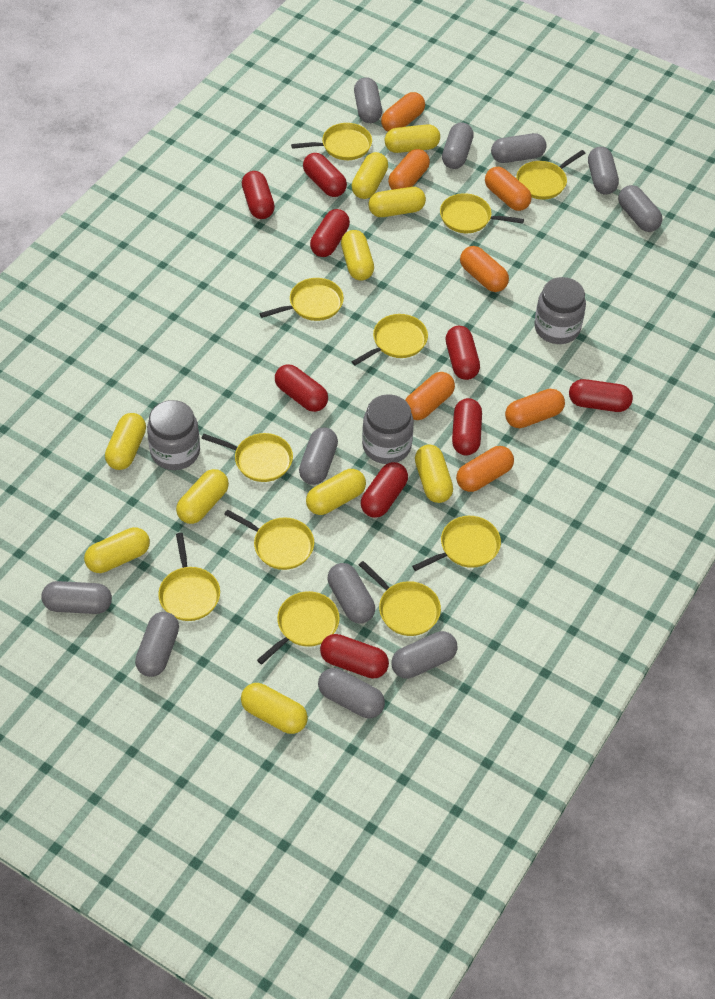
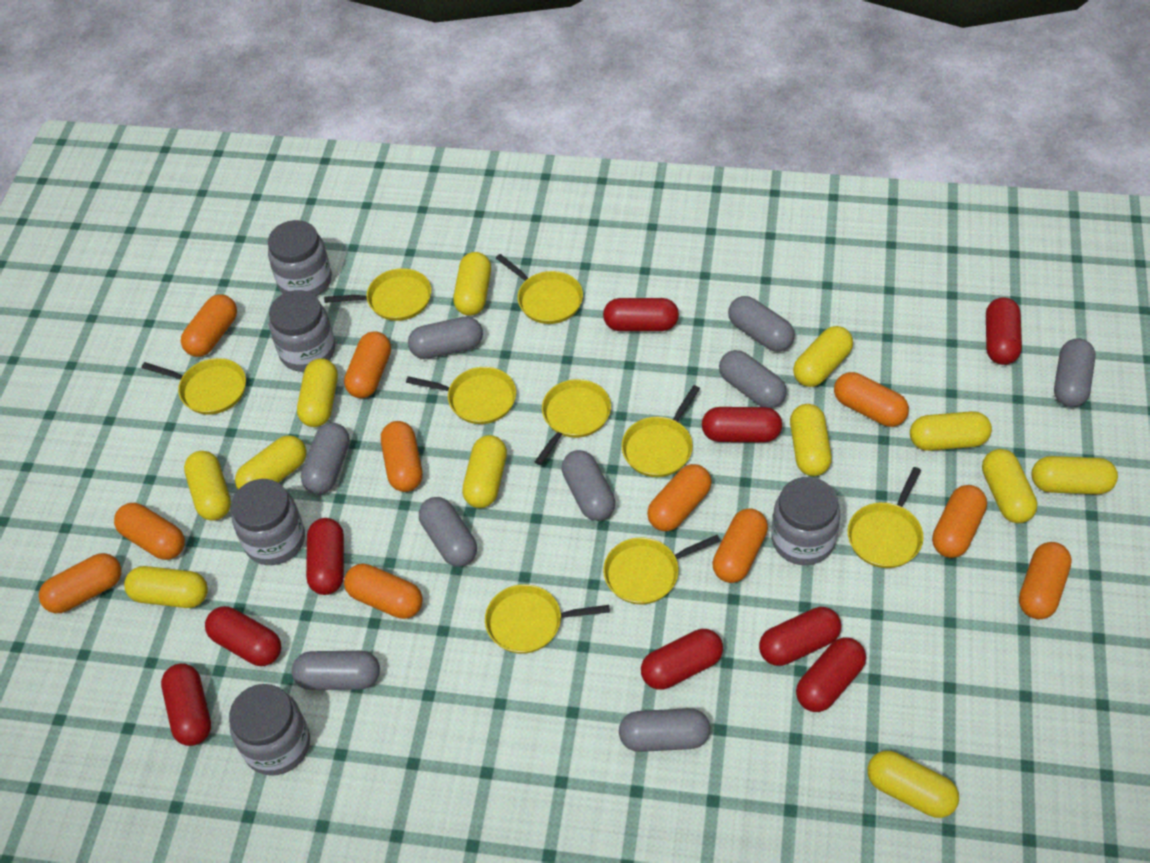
grey capsule: [41,581,112,614] [135,612,179,677] [299,427,338,485] [318,668,385,718] [328,563,375,624] [354,77,382,123] [391,631,458,679] [442,122,474,169] [491,133,547,163] [588,147,619,195] [618,185,663,232] = 11 -> [292,651,380,690] [301,423,350,494] [408,317,483,359] [419,497,477,567] [561,450,615,521] [619,708,710,752] [719,350,787,408] [728,296,795,352] [1054,338,1096,407] = 9
grey jar: [147,400,200,470] [362,394,414,464] [534,277,586,344] = 3 -> [229,684,310,776] [231,479,305,565] [268,220,332,296] [269,290,335,372] [771,477,840,565] = 5
orange capsule: [381,92,425,132] [388,149,430,190] [405,372,455,420] [456,446,514,492] [460,246,509,292] [485,167,532,211] [505,389,565,428] = 7 -> [39,553,121,613] [114,503,185,560] [181,294,237,357] [344,331,391,398] [344,563,423,619] [381,421,422,492] [647,464,712,531] [712,508,768,583] [834,372,909,427] [932,485,987,558] [1019,542,1072,619] = 11
yellow capsule: [84,527,150,573] [105,413,146,470] [176,469,229,524] [241,683,308,734] [306,469,366,515] [341,230,374,280] [352,152,388,199] [369,187,426,217] [385,124,440,153] [415,444,453,503] = 10 -> [124,566,208,608] [184,451,231,521] [235,435,307,490] [297,358,338,427] [453,252,491,316] [462,435,507,508] [790,404,832,476] [793,326,853,387] [867,751,959,818] [910,411,992,451] [982,449,1037,523] [1032,456,1118,494] = 12
yellow pan: [158,533,220,621] [201,433,293,482] [224,509,314,570] [257,591,340,664] [259,278,344,321] [291,123,372,160] [352,314,428,366] [359,561,441,636] [412,516,501,571] [440,193,524,233] [516,150,585,200] = 11 -> [142,358,246,415] [324,268,431,321] [406,367,516,424] [485,584,610,654] [496,254,583,324] [535,379,611,465] [603,535,720,604] [621,385,700,477] [848,467,923,568] = 9

